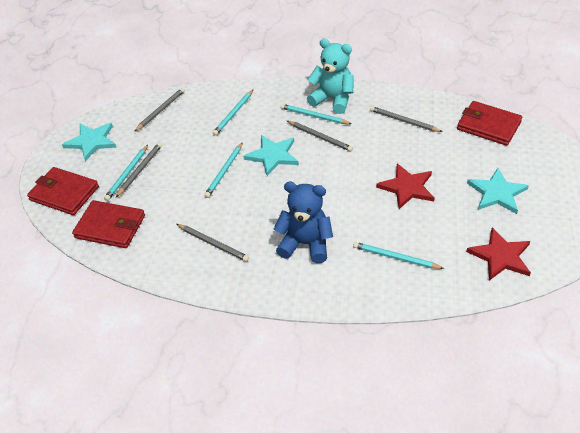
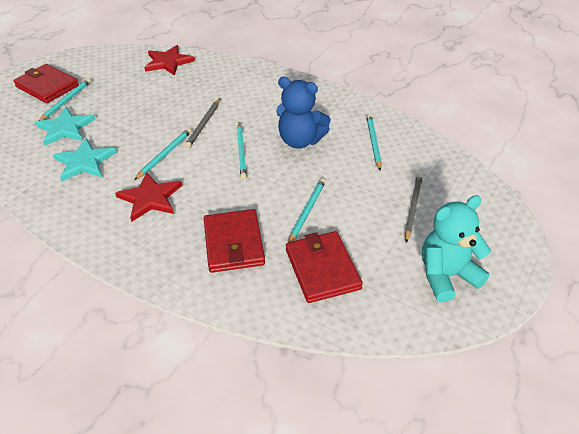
grey pencil: [116,142,162,197] [134,88,185,132] [177,224,249,262] [287,121,353,152] [370,106,442,132] = 5 -> [185,98,220,148] [405,174,423,243] = 2
turquoise star: [62,123,117,161] [243,135,299,176] [467,168,529,214] = 3 -> [35,107,96,146] [53,138,117,181] = 2

